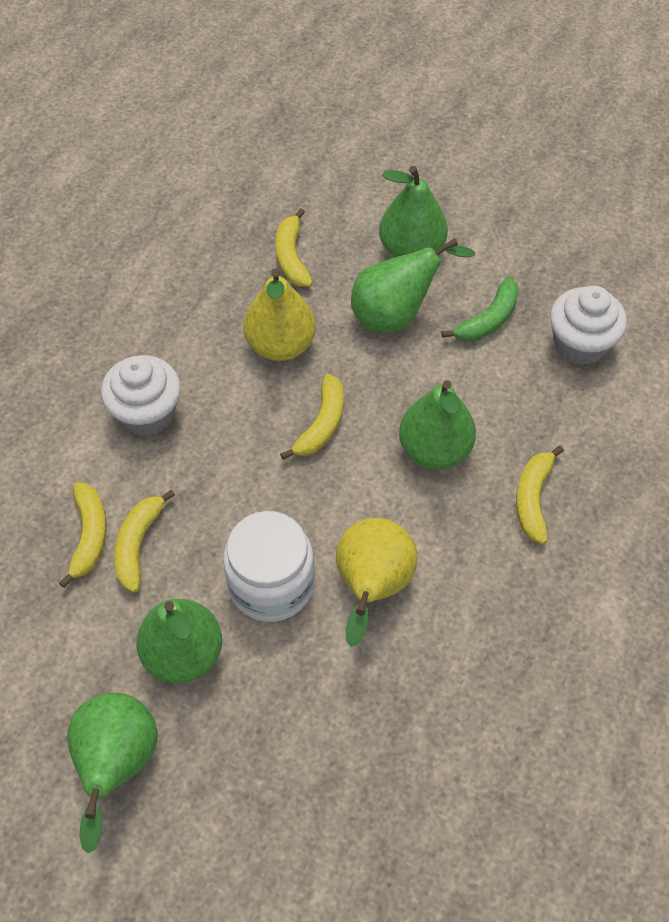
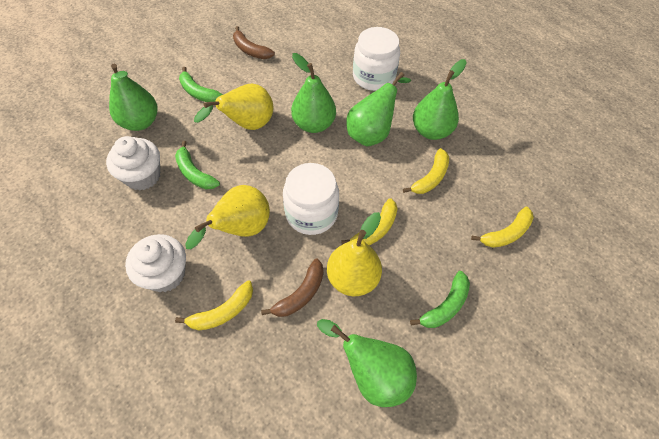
brown banana: none = 0 -> [233,26,275,59] [261,259,324,317] = 2
green banana: [441,277,519,341] = 1 -> [175,141,220,189] [179,67,223,102] [410,271,470,328] = 3
white jar: [223,511,315,622] = 1 -> [283,163,339,235] [353,27,400,91] = 2
yellow banana: [59,482,107,588] [114,490,175,593] [275,209,313,287] [280,374,344,460] [516,446,564,544] = 5 -> [175,280,253,331] [341,198,398,245] [403,148,449,194] [471,207,534,248] = 4
yellow pear: [243,269,316,361] [336,518,418,647] = 2 -> [185,185,270,249] [194,84,274,130] [327,212,382,296] = 3

